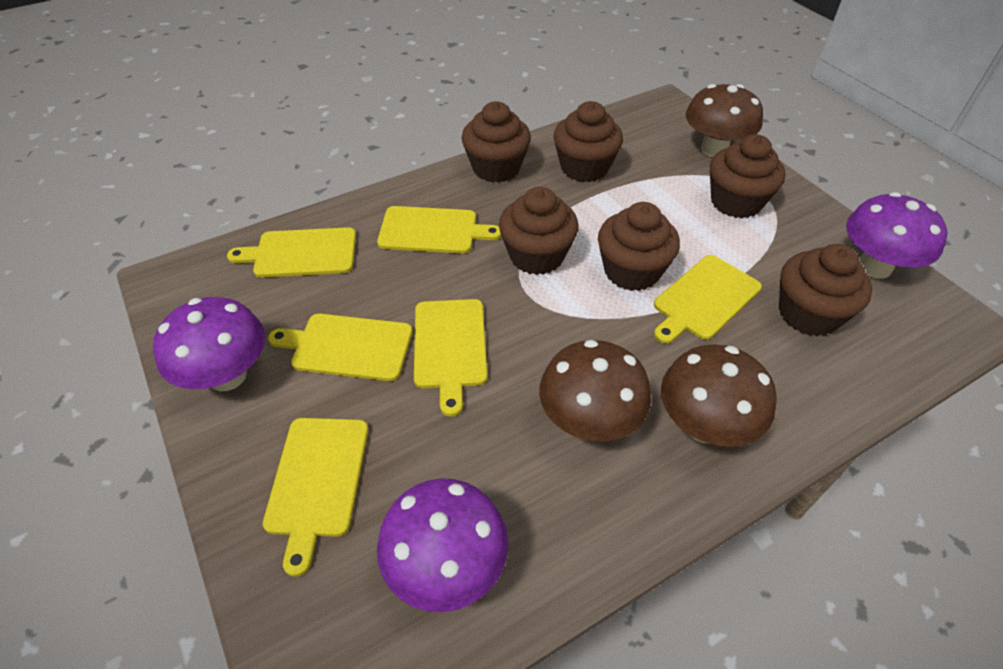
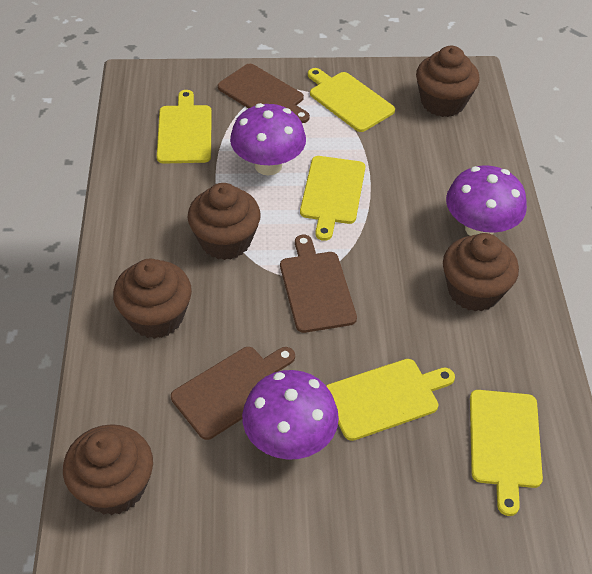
brown cupcake: [462,102,531,183] [499,187,578,275] [554,101,623,182] [598,202,680,291] [710,134,785,218] [779,244,872,336] = 6 -> [63,424,153,515] [113,259,192,339] [187,183,261,260] [416,46,480,117] [443,233,519,312] = 5
brown cutting board: none = 0 -> [171,347,295,440] [218,64,310,123] [280,235,357,333] = 3
brown mushroom: [539,340,651,441] [661,345,777,447] [686,84,763,157] = 3 -> none = 0
yellow cutting board: [227,227,356,278] [263,418,368,577] [268,314,412,381] [377,206,501,254] [414,299,487,417] [654,255,762,344] = 6 -> [157,90,212,164] [300,156,365,241] [308,68,395,132] [326,359,455,441] [470,390,543,516] = 5

